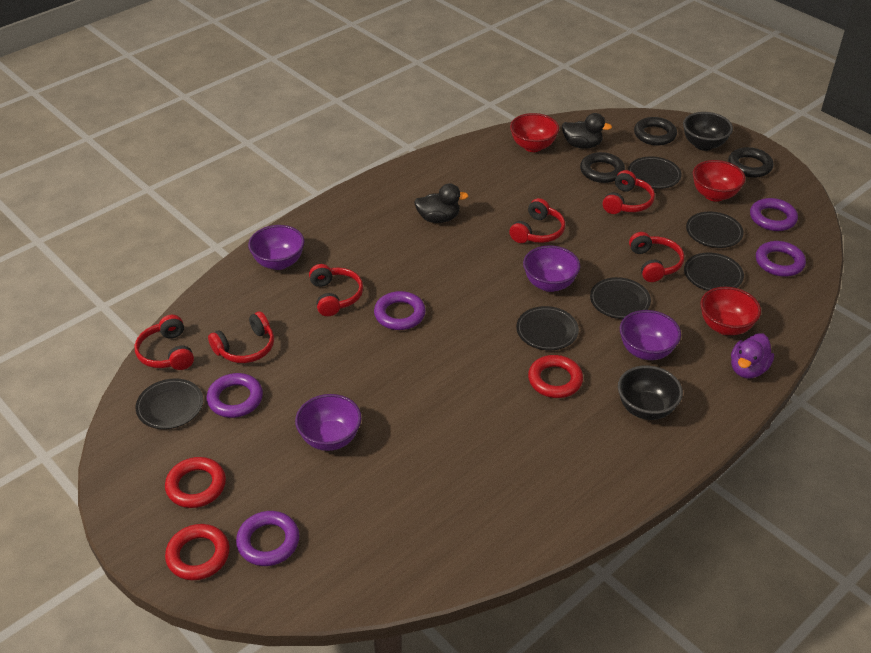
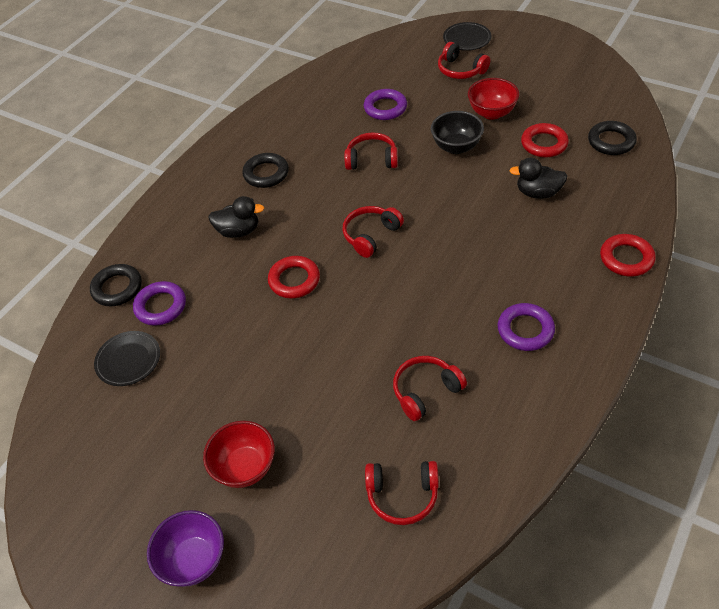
black bowl: [618,366,683,420] [683,112,733,151] = 2 -> [431,111,484,154] = 1
black plate: [135,378,203,429] [516,306,579,350] [590,277,651,319] [628,156,681,189] [684,252,744,291] [686,211,744,248] = 6 -> [94,331,160,386] [443,22,492,51] = 2
purple bowl: [248,225,305,270] [295,394,362,451] [523,246,580,292] [620,310,681,360] = 4 -> [147,510,224,587] = 1
purple duck: [731,333,774,378] = 1 -> none = 0
purple ring: [206,373,263,418] [236,511,300,566] [374,291,426,330] [750,198,798,231] [756,241,806,277] = 5 -> [133,281,186,326] [364,89,407,120] [497,303,555,351] = 3
red bowl: [510,113,559,152] [693,160,746,202] [700,287,761,335] = 3 -> [203,421,275,488] [468,78,519,120] = 2
red headphones: [134,315,194,370] [208,312,274,363] [309,264,363,316] [509,198,565,243] [602,170,655,214] [629,232,684,282] = 6 -> [342,206,404,258] [344,132,398,170] [365,461,439,525] [393,356,467,421] [438,42,490,79] = 5

